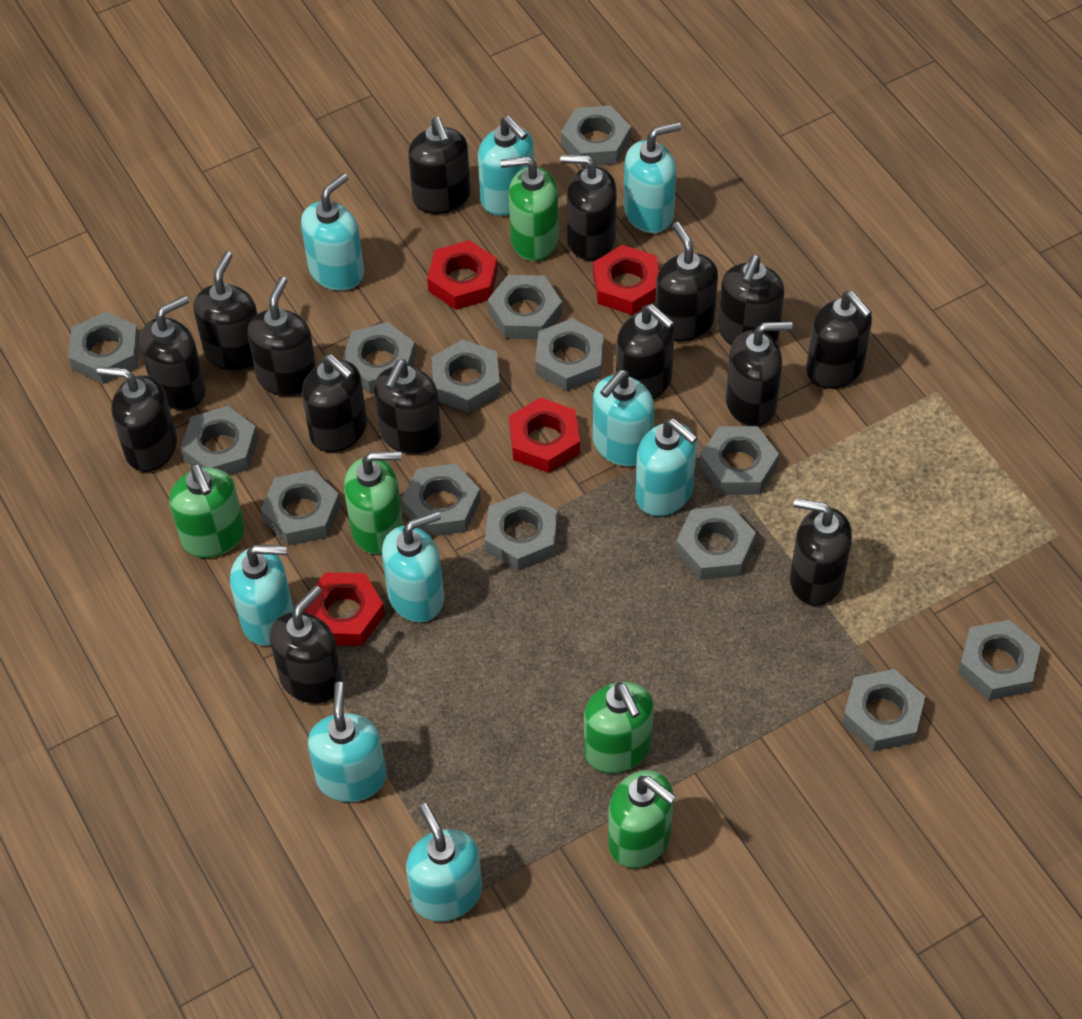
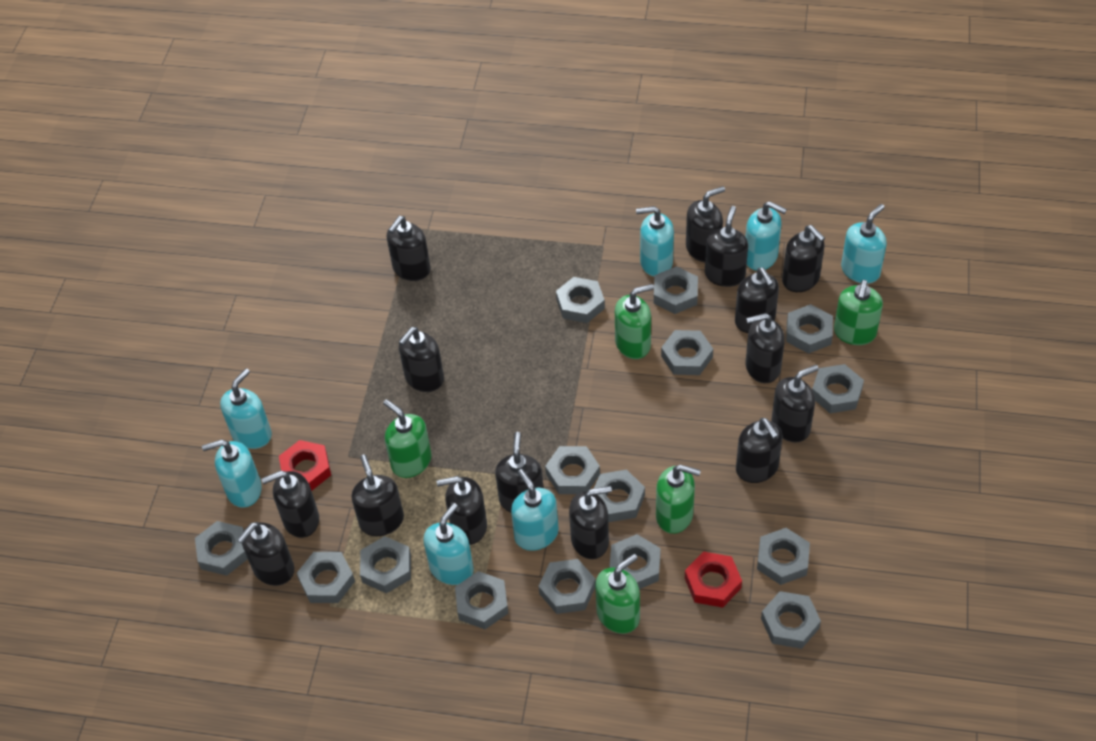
grey nut: [68,311,140,384] [181,406,258,476] [261,470,341,546] [342,322,416,394] [401,463,481,537] [431,339,500,413] [485,492,557,571] [488,275,562,339] [535,318,604,391] [561,105,631,167] [676,506,756,580] [700,426,779,495] [842,669,925,752] [958,620,1041,700] = 14 -> [195,521,248,576] [297,552,355,603] [360,536,411,594] [455,571,508,629] [538,559,596,614] [545,446,600,494] [556,277,605,323] [594,470,645,522] [609,534,661,589] [654,266,698,314] [661,330,713,375] [757,528,810,585] [761,591,821,649] [786,304,833,354] [812,364,864,413] = 15
red nut: [304,573,385,646] [427,240,498,310] [509,397,580,473] [593,245,659,315] = 4 -> [279,440,331,491] [685,551,742,608] = 2
turquoise soap dispenser: [230,544,294,646] [301,173,364,291] [308,682,387,802] [382,511,444,622] [406,803,482,921] [478,116,534,216] [593,370,654,467] [624,122,681,233] [636,418,698,516] = 9 -> [202,439,262,508] [220,368,272,449] [423,503,474,585] [511,469,559,551] [636,206,674,277] [745,201,787,271] [841,204,887,284] = 7

